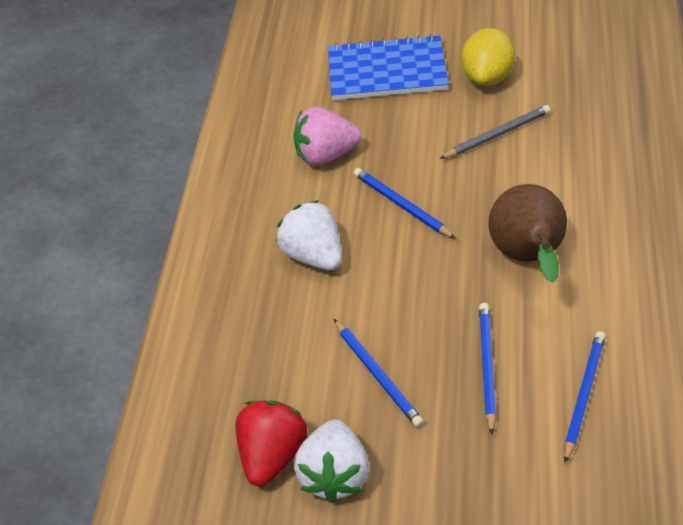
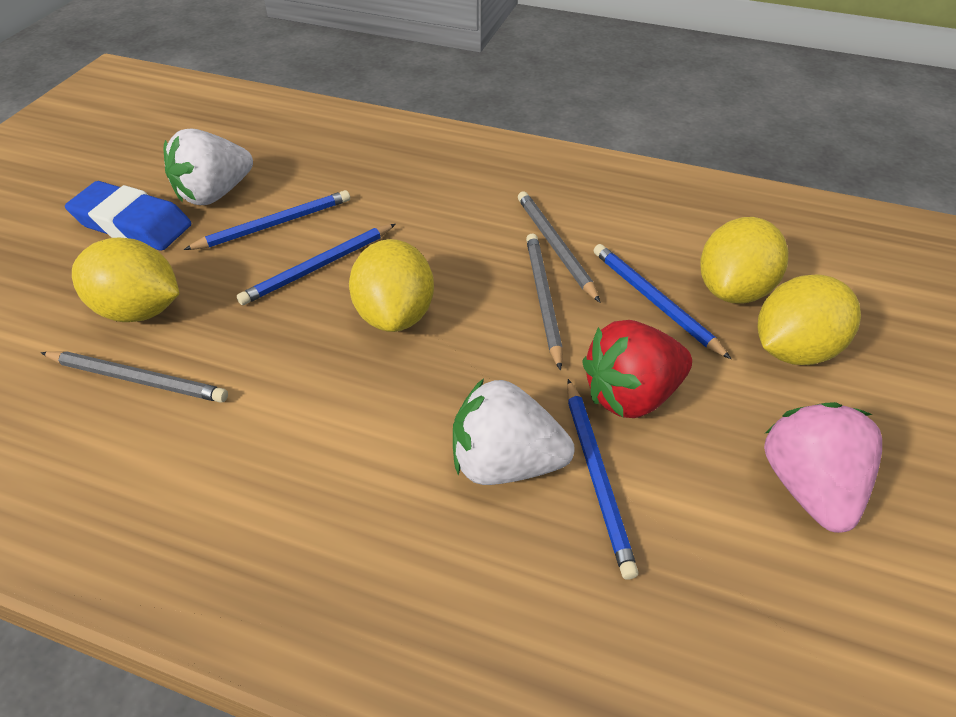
blue eraser: none = 0 -> [65,181,192,251] = 1
blue notebook: [328,34,449,100] = 1 -> none = 0
brown pear: [488,184,567,282] = 1 -> none = 0
grey pencil: [439,105,551,159] = 1 -> [41,351,228,403] [518,191,600,302] [526,234,563,371] = 3
yellow lemon: [461,28,515,86] = 1 -> [72,238,180,322] [349,239,434,332] [700,217,788,304] [757,274,861,365] = 4

